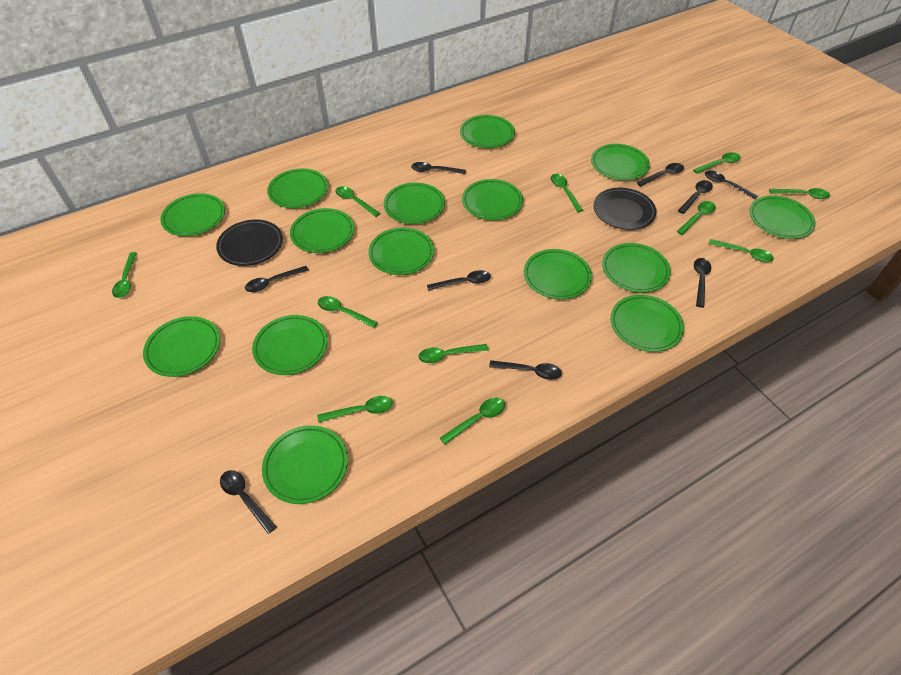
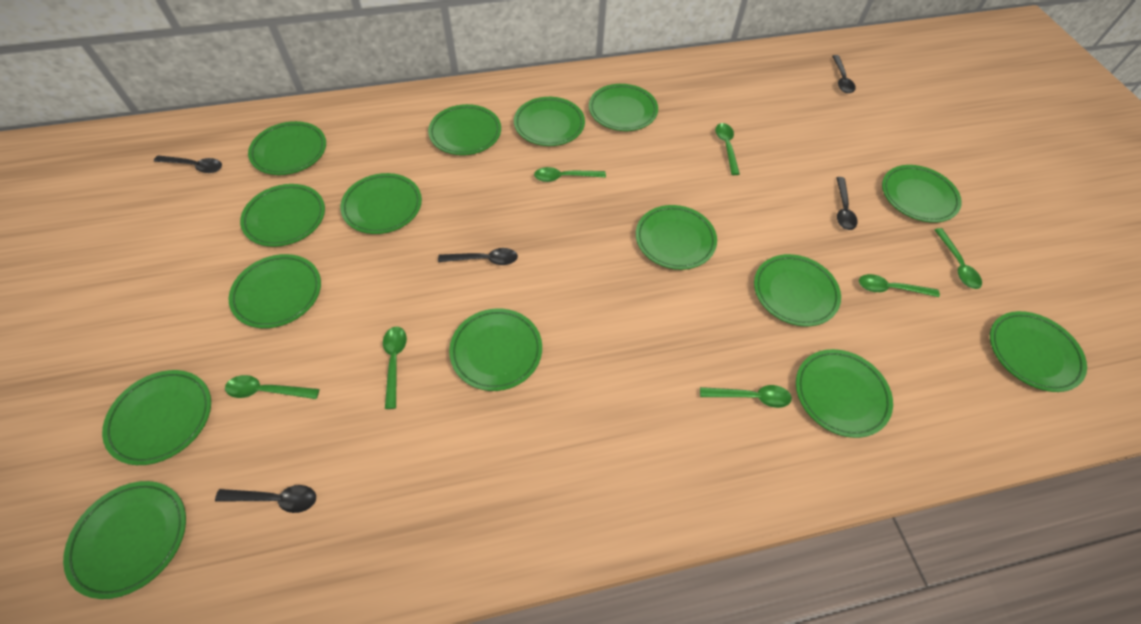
black plate: [216,219,283,266] [593,188,657,230] = 2 -> none = 0
black spoon: [220,470,276,534] [245,266,309,292] [411,162,466,174] [427,270,491,291] [489,360,562,380] [637,163,684,186] [678,180,713,214] [694,258,711,308] [705,170,758,200] = 9 -> [154,155,222,173] [215,485,316,513] [438,248,518,265] [832,55,856,93] [836,177,857,230] = 5
green spoon: [112,252,137,298] [317,396,393,423] [318,296,378,328] [335,186,380,217] [419,344,488,363] [440,398,505,445] [551,174,583,212] [677,201,716,235] [693,152,741,174] [709,239,774,262] [769,188,830,199] = 11 -> [225,375,319,399] [383,327,407,409] [534,167,606,182] [700,385,792,408] [715,123,740,175] [859,274,940,297] [935,228,982,289] = 7

